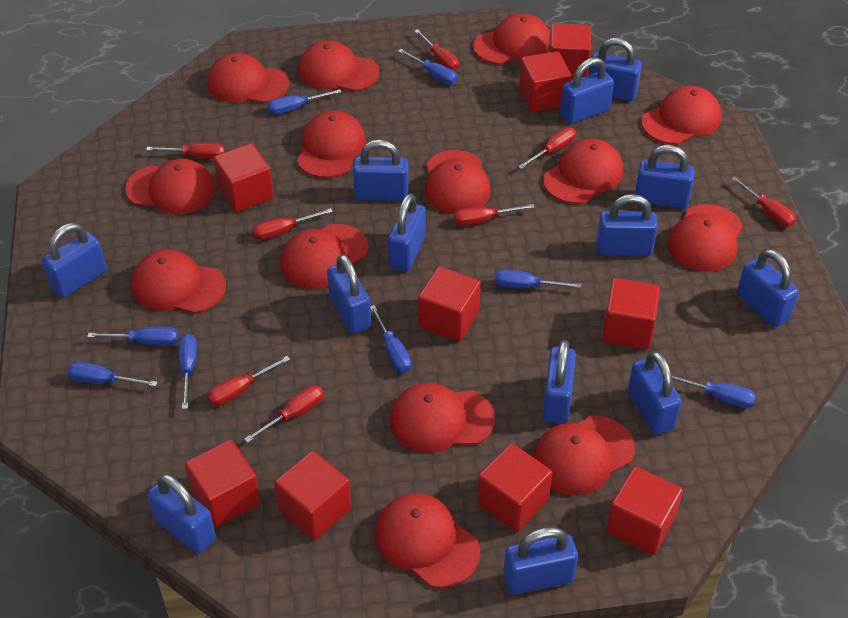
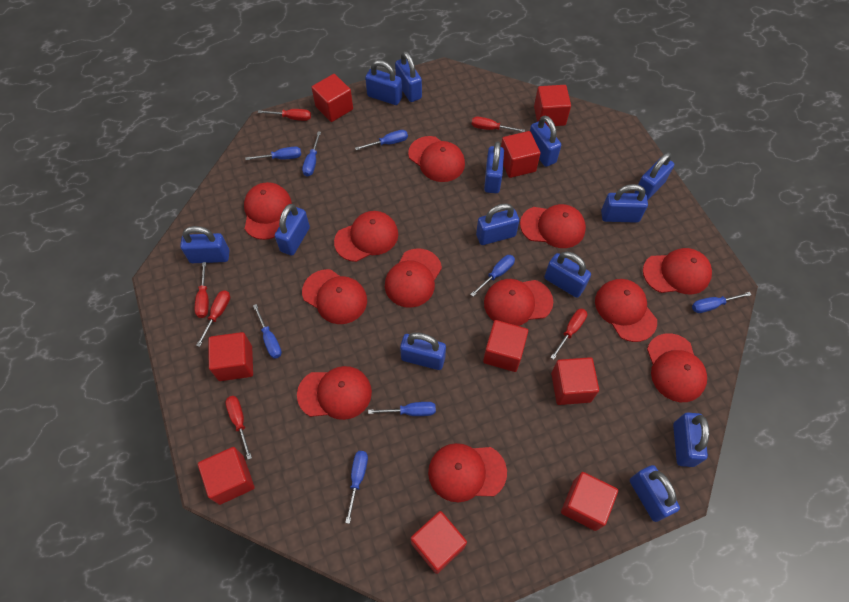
red cap: [125,159,216,214] [131,249,226,314] [207,53,290,103] [280,224,368,289] [297,110,366,178] [298,40,379,91] [374,493,480,588] [390,383,495,453] [424,150,490,214] [473,13,550,65] [533,416,635,496] [543,139,623,204] [641,86,721,144] [668,204,743,272] = 14 -> [244,182,292,240] [297,366,372,420] [302,269,367,324] [334,211,398,262] [385,248,442,308] [408,136,465,182] [428,443,507,502] [484,279,553,326] [520,204,586,248] [595,279,657,342] [643,248,712,294] [647,333,707,402] = 12
red screwdriver: [146,143,225,159] [207,356,290,406] [244,385,324,443] [253,208,333,240] [414,29,459,71] [454,204,535,226] [518,127,576,169] [731,176,796,227] = 8 -> [195,262,209,318] [196,290,230,347] [225,396,252,460] [258,109,311,121] [472,117,525,132] [550,309,587,360] = 6

